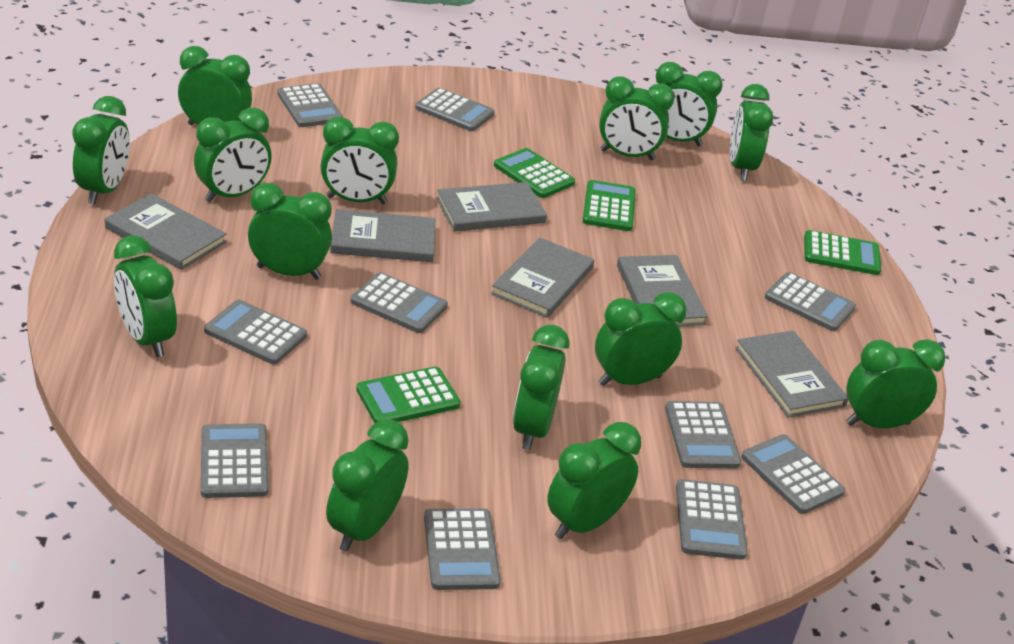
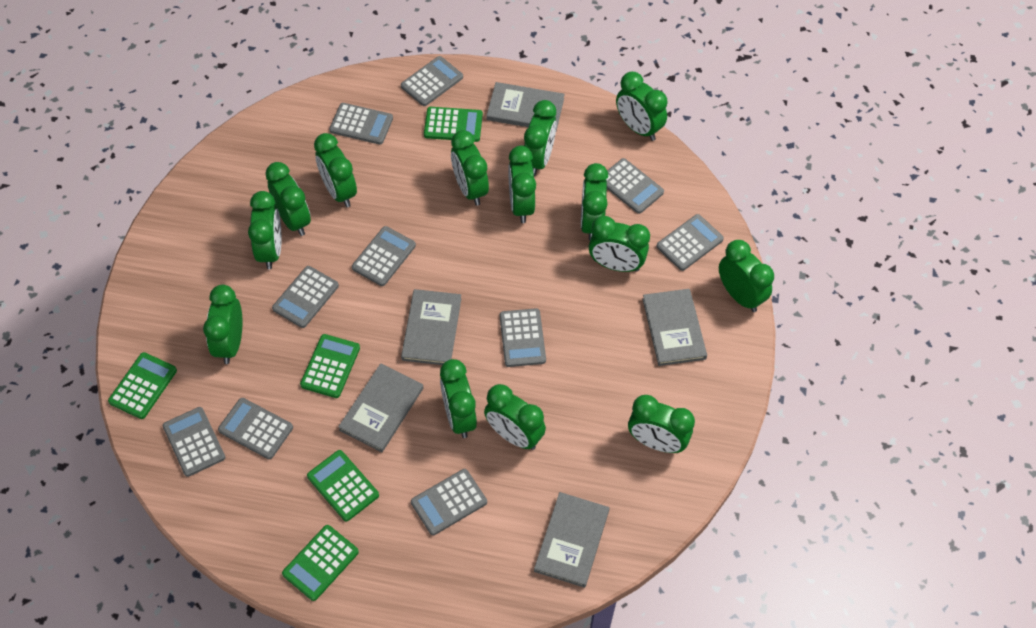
green calculator: [356,366,460,423] [494,148,575,198] [583,180,636,231] [804,230,881,275] = 4 -> [108,352,177,419] [282,525,359,601] [300,334,360,398] [307,450,379,521] [424,107,483,142] = 5
grey book: [105,193,227,270] [330,209,436,262] [436,182,547,232] [491,237,594,318] [617,255,708,326] [735,330,848,418] = 6 -> [338,363,423,452] [401,289,461,365] [486,82,565,131] [534,492,609,588] [642,289,707,366] = 5

